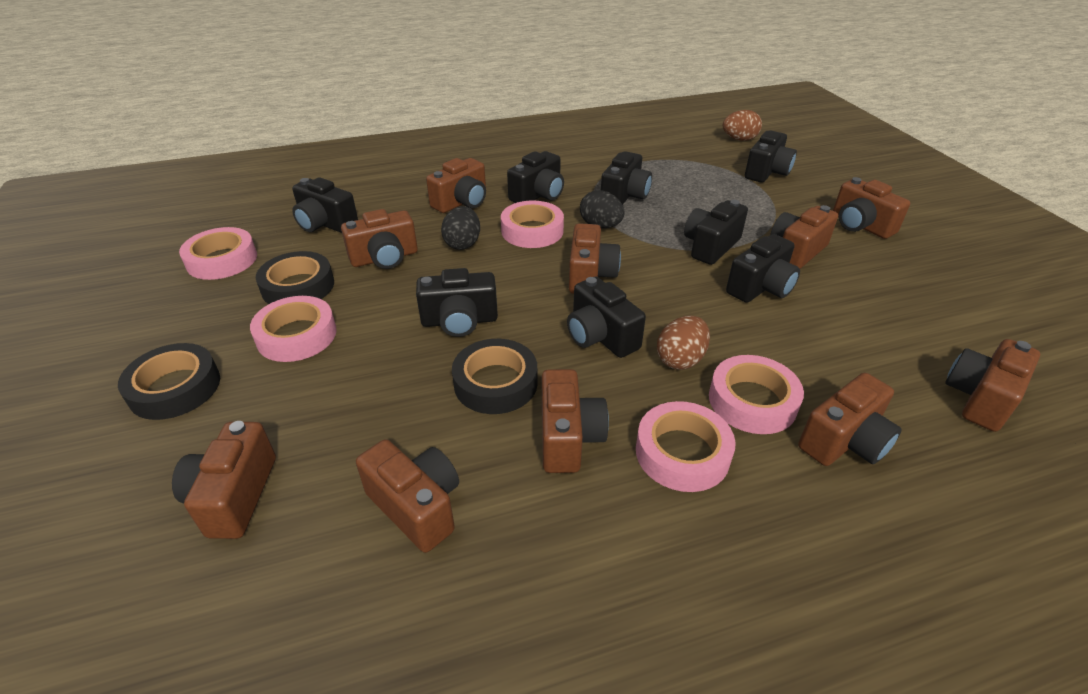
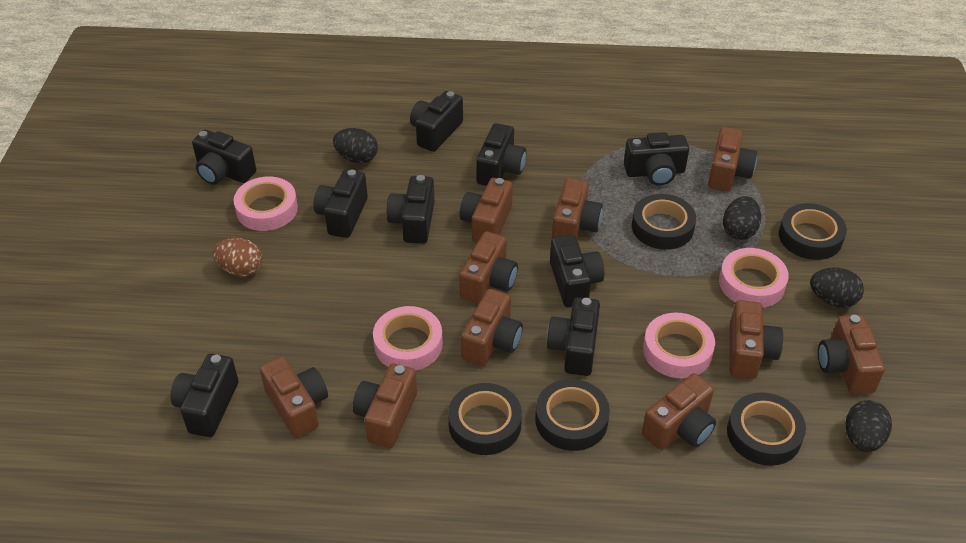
black camera: [292,177,358,233] [416,268,498,337] [507,151,564,203] [567,277,646,358] [601,151,652,205] [684,200,748,265] [726,234,800,303] [745,130,797,182] = 8 -> [170,354,239,437] [192,130,256,185] [314,170,368,238] [386,175,435,244] [410,91,463,152] [476,123,526,186] [547,297,600,376] [550,234,604,307] [624,132,689,186] = 9
black egg: [441,206,480,250] [580,190,625,228] = 2 -> [333,128,378,163] [723,196,761,240] [810,267,864,308] [846,400,892,452] = 4
black tape: [118,343,220,420] [256,251,334,304] [452,339,538,414] = 3 -> [448,383,522,455] [535,379,610,451] [632,194,696,250] [727,392,806,466] [779,203,847,260] = 5
brown egg: [657,316,710,370] [723,110,762,141] = 2 -> [212,238,263,277] = 1
pink tape: [179,227,257,280] [250,296,337,362] [501,201,564,248] [636,401,736,492] [709,355,804,434] = 5 -> [234,177,298,231] [373,306,443,371] [643,312,715,379] [719,248,789,308] = 4

